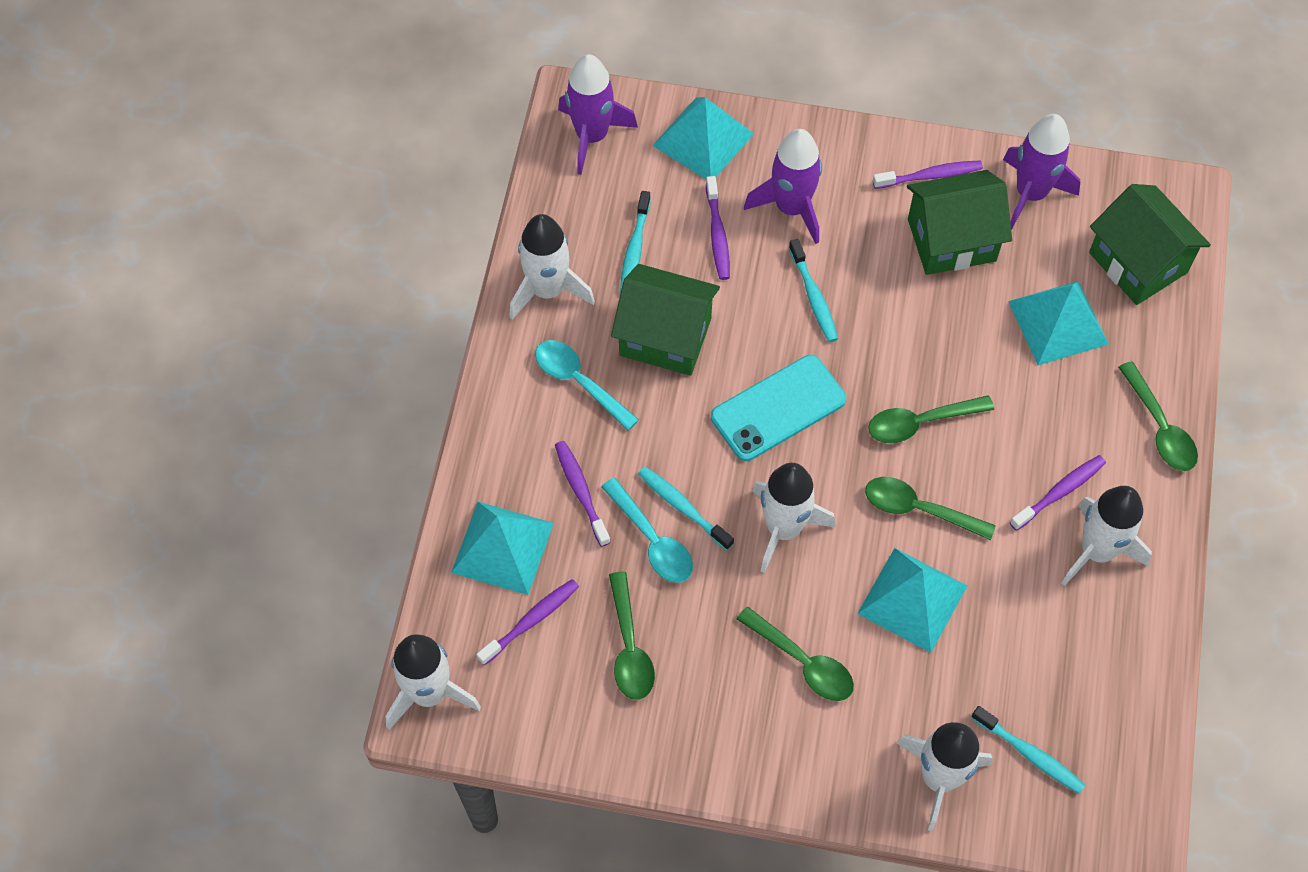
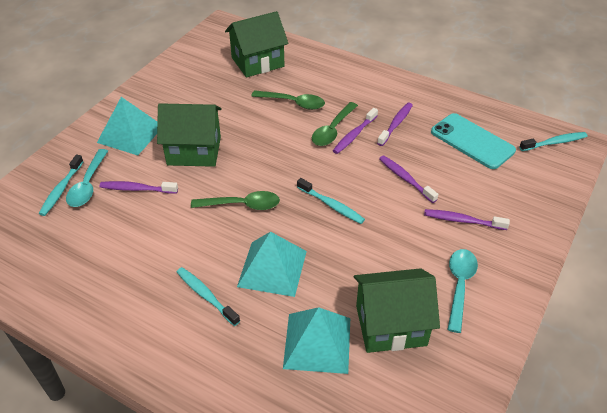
green spoon: [609,571,655,700] [737,606,854,701] [865,477,995,540] [868,395,994,443] [1118,361,1198,471] = 5 -> [191,191,280,210] [251,90,325,110] [312,102,358,146] = 3
purple rocket: [558,54,638,175] [744,129,822,244] [1003,114,1080,229] = 3 -> none = 0
turquoise pyramid: [451,502,554,595] [652,97,754,179] [857,548,967,653] [1008,281,1109,365] = 4 -> [97,97,157,155] [237,232,307,297] [283,307,350,374] = 3
white rocket: [386,634,481,730] [509,214,595,320] [752,463,836,573] [896,722,993,831] [1061,486,1152,586] = 5 -> none = 0

